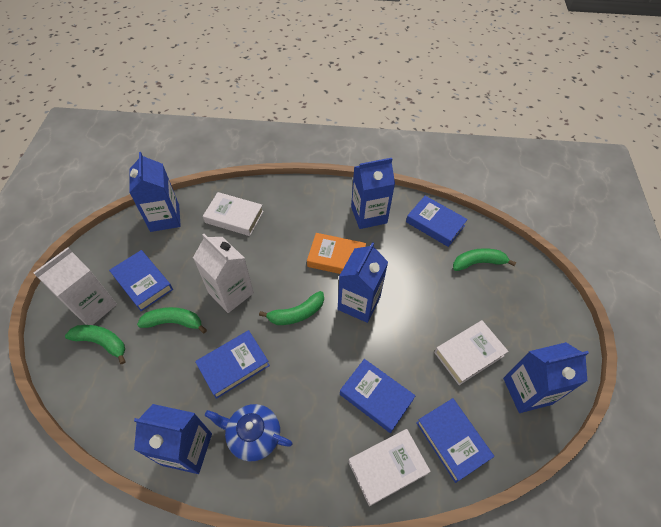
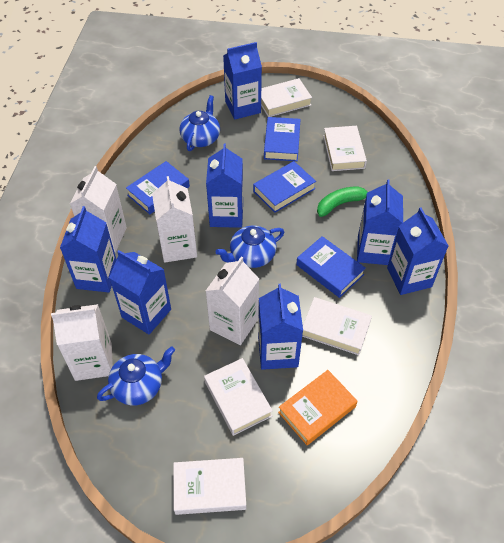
blue book: [109,250,173,311] [195,330,270,399] [340,359,416,433] [406,196,468,247] [416,398,494,483] = 5 -> [126,161,190,214] [253,161,316,213] [264,117,301,161] [296,236,366,298] = 4
blue carton: [129,152,181,232] [134,404,212,474] [338,242,388,323] [351,158,395,229] [503,342,589,413] = 5 -> [60,206,117,293] [109,250,171,334] [206,143,243,228] [223,42,262,119] [258,284,303,370] [357,179,403,265] [387,207,449,295] = 7
blue teapot: [205,404,292,461] = 1 -> [97,346,175,405] [179,95,220,151] [215,226,284,268] = 3
green banana: [65,325,126,364] [137,307,207,333] [259,291,324,325] [453,248,516,271] = 4 -> [317,186,367,217] = 1
white book: [203,192,263,236] [348,429,431,506] [434,320,509,385] = 3 -> [174,458,246,515] [204,358,273,436] [261,78,312,117] [302,297,372,355] [323,126,367,171] = 5
white carton: [34,247,117,325] [193,234,254,313] = 2 -> [51,304,113,381] [70,166,127,253] [152,176,197,263] [206,257,259,345] = 4

